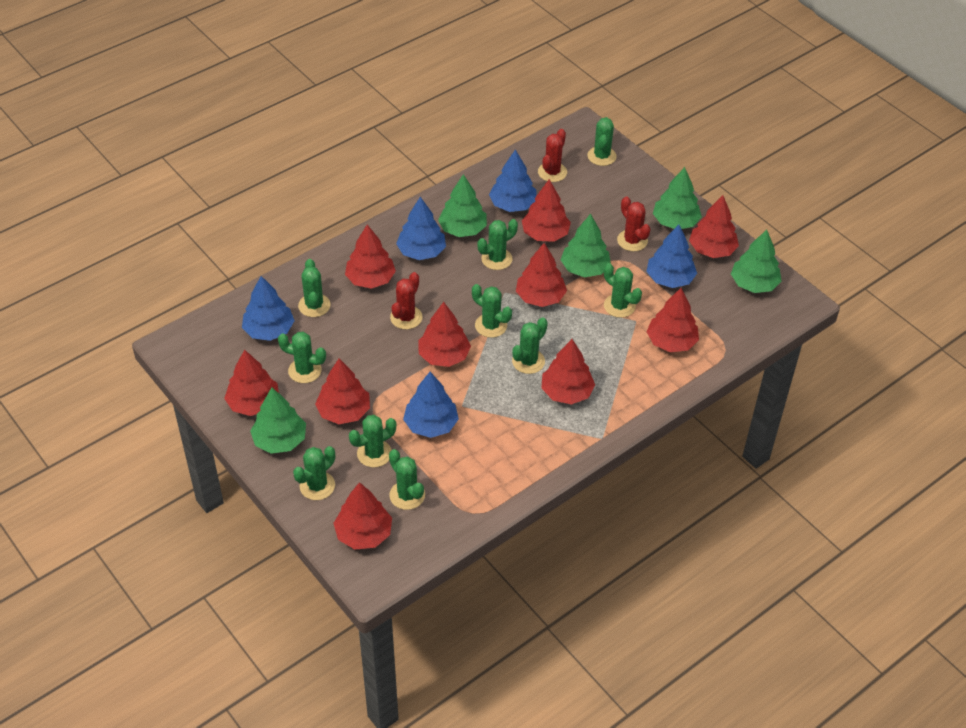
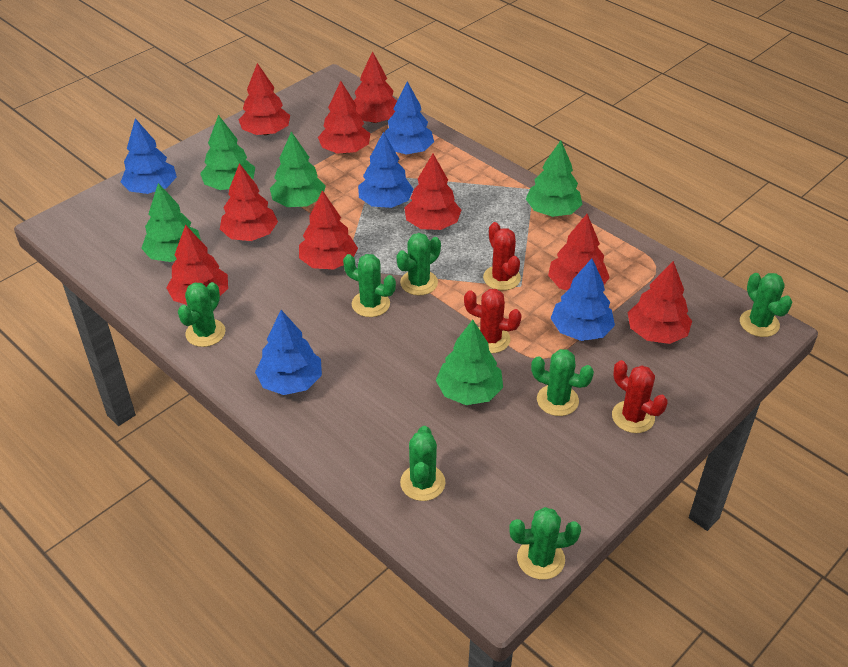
green cactus: [278,332,326,383] [293,446,335,500] [298,259,330,317] [349,415,396,467] [389,449,425,510] [472,284,512,338] [478,219,518,270] [512,317,548,374] [588,117,617,166] [604,263,642,318] = 10 -> [178,282,225,347] [343,254,396,317] [396,233,441,295] [400,426,446,501] [509,507,581,580] [531,349,594,416] [740,273,792,337] = 7
red tree: [224,350,279,416] [315,358,370,424] [333,482,392,549] [345,224,396,289] [419,302,471,367] [516,243,567,307] [522,179,571,242] [541,339,595,405] [647,288,699,352] [689,195,739,258] = 10 -> [166,225,228,305] [220,163,278,241] [239,63,290,135] [299,190,358,269] [318,81,370,154] [353,51,397,123] [404,154,461,230] [548,214,610,290] [628,261,692,344] = 9

